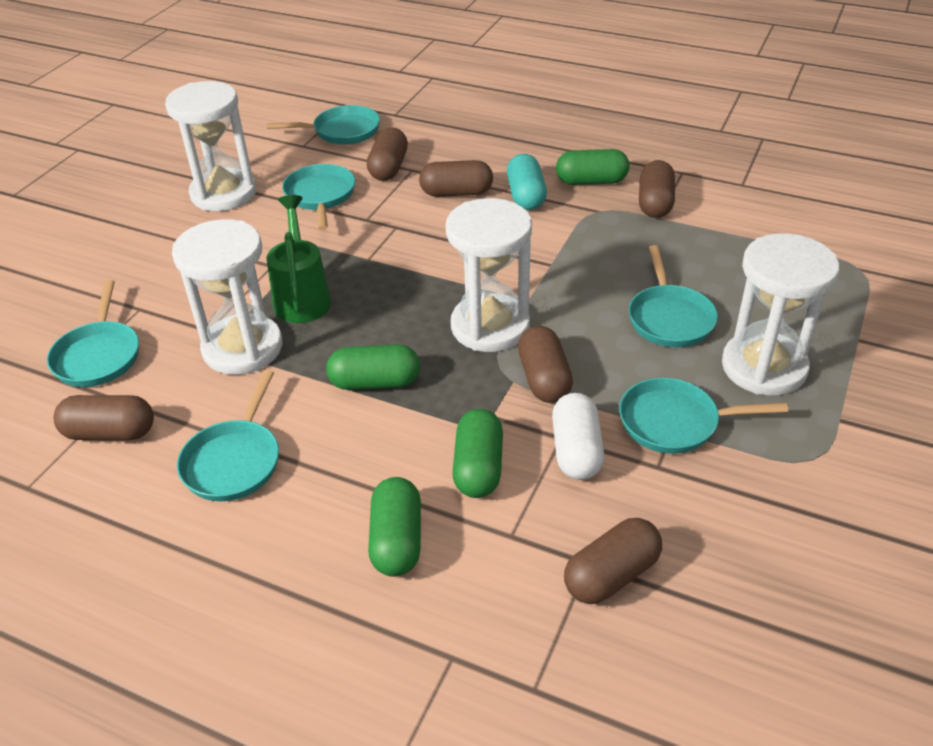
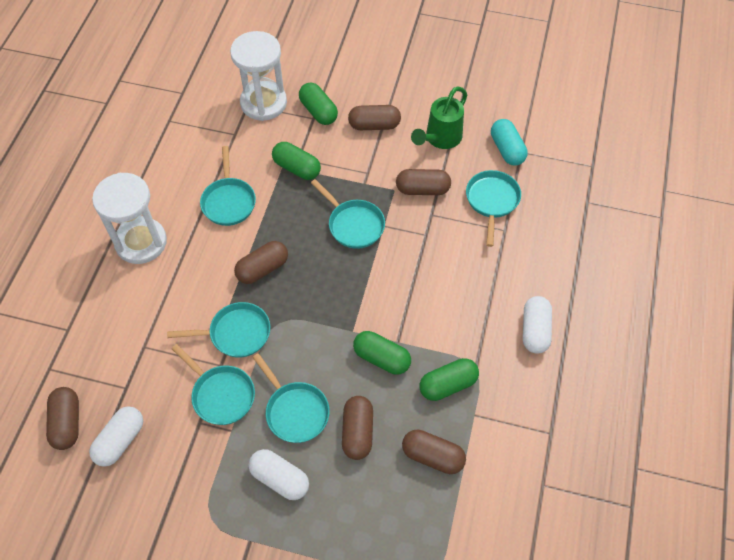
white capsule: [552,393,604,480] = 1 -> [89,406,143,467] [249,449,309,500] [523,296,552,354] = 3
white hourglass: [165,81,256,211] [172,219,283,375] [446,198,532,352] [722,233,839,395] = 4 -> [92,173,167,264] [230,31,287,121] = 2

